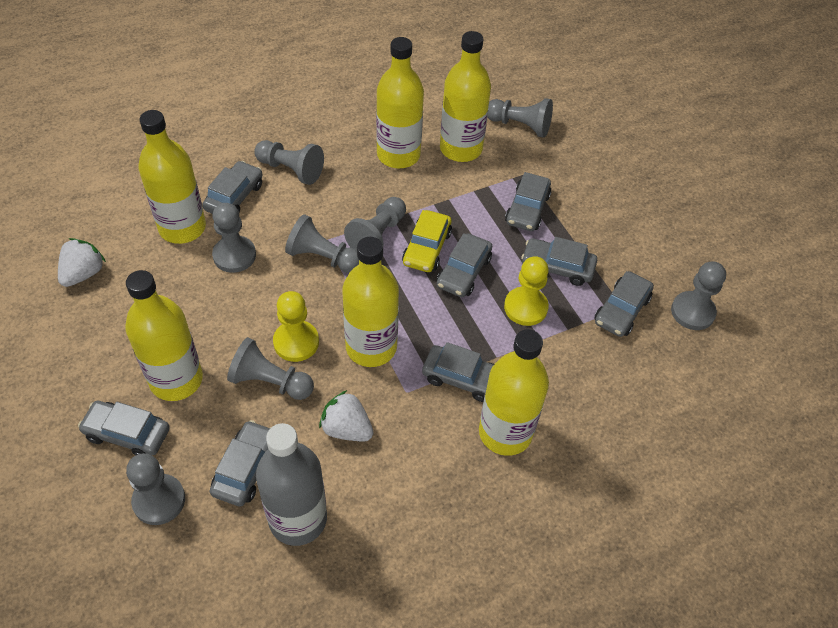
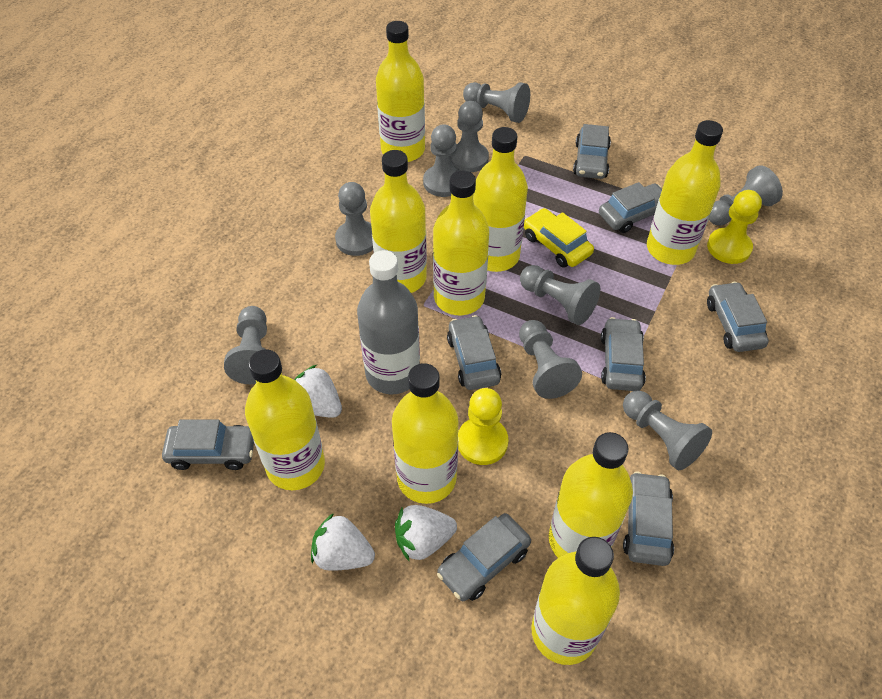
grey pawn: [126,453,185,525] [212,203,256,273] [227,337,314,400] [254,140,324,185] [285,214,359,273] [344,197,406,250] [488,98,553,138] [671,261,726,330] = 8 -> [224,306,267,384] [335,182,373,256] [423,125,460,197] [451,101,489,172] [463,82,530,123] [519,320,582,399] [520,265,600,325] [623,391,712,470] [709,166,783,226] = 9
white strawberry: [58,238,106,287] [319,390,373,441] = 2 -> [294,365,342,418] [311,513,375,571] [395,505,457,562] = 3
yellow bottle: [125,270,203,401] [139,110,206,244] [342,237,399,367] [376,37,424,168] [440,31,491,162] [479,329,549,456] = 6 -> [245,350,325,490] [370,150,427,293] [376,21,425,162] [392,363,458,504] [433,171,489,315] [473,127,528,272] [531,537,620,665] [549,432,633,558] [647,120,723,265] = 9

